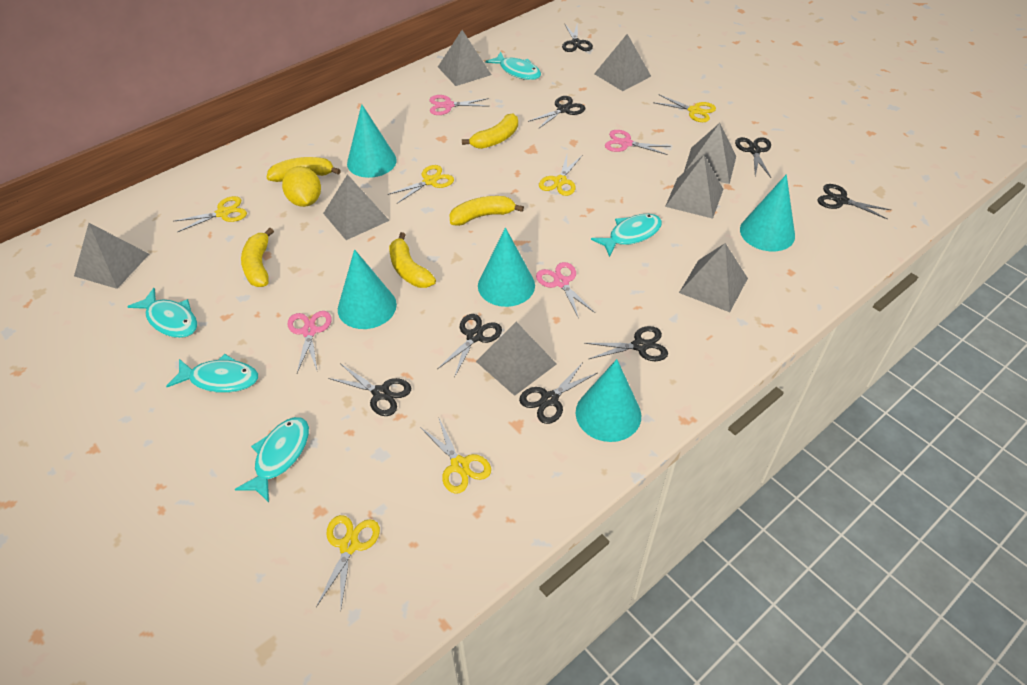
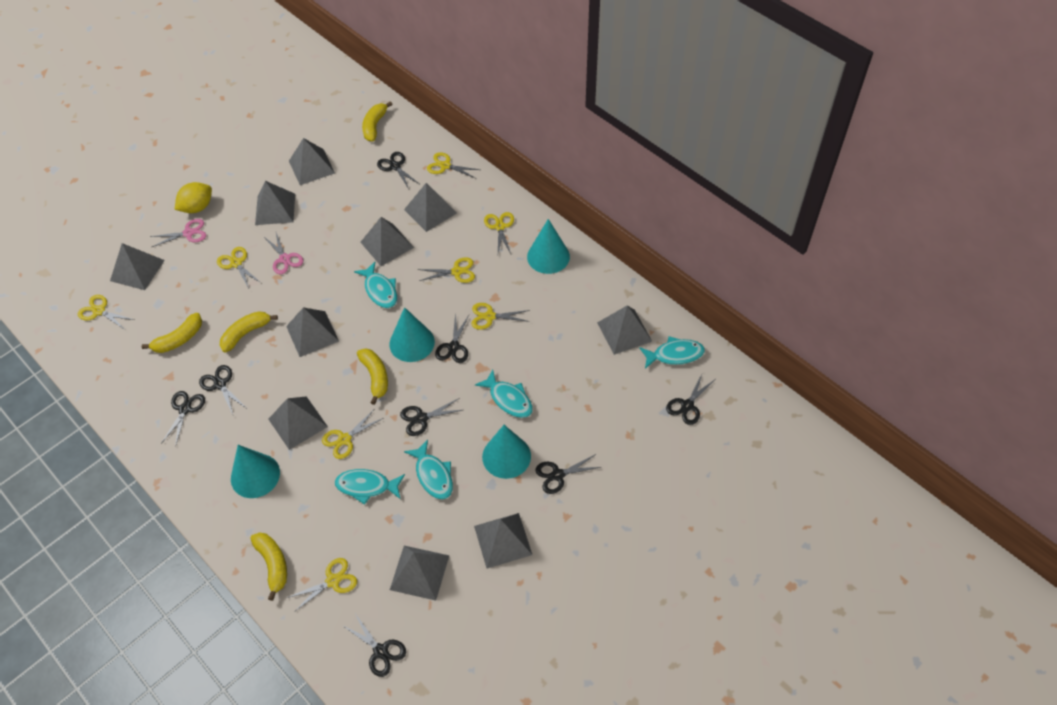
grey pyramid: [74,223,149,289] [323,174,390,240] [438,30,492,86] [476,322,557,396] [594,34,651,91] [665,155,723,219] [679,243,748,312] [684,123,736,184] = 8 -> [110,243,165,290] [255,181,295,225] [269,396,328,450] [286,307,339,357] [289,138,335,185] [361,217,414,266] [390,546,449,601] [404,183,457,232] [474,513,532,569] [597,305,652,355] = 10
pink scissors: [288,311,332,373] [430,95,490,115] [536,262,595,319] [605,130,671,155] = 4 -> [150,219,206,247] [263,233,303,274] = 2
turquoise cone: [338,249,397,329] [347,104,397,178] [478,227,535,307] [576,359,641,442] [740,174,795,251] = 5 -> [231,445,280,498] [389,307,435,362] [482,425,531,479] [527,219,570,274] = 4
yellow scissors: [173,196,247,232] [316,515,380,608] [387,165,454,204] [420,417,491,494] [539,155,582,196] [653,95,716,122] = 6 -> [78,295,134,329] [217,247,261,288] [287,558,357,612] [322,410,383,459] [418,257,475,283] [427,152,480,178] [472,303,530,330] [484,212,514,254] = 8

